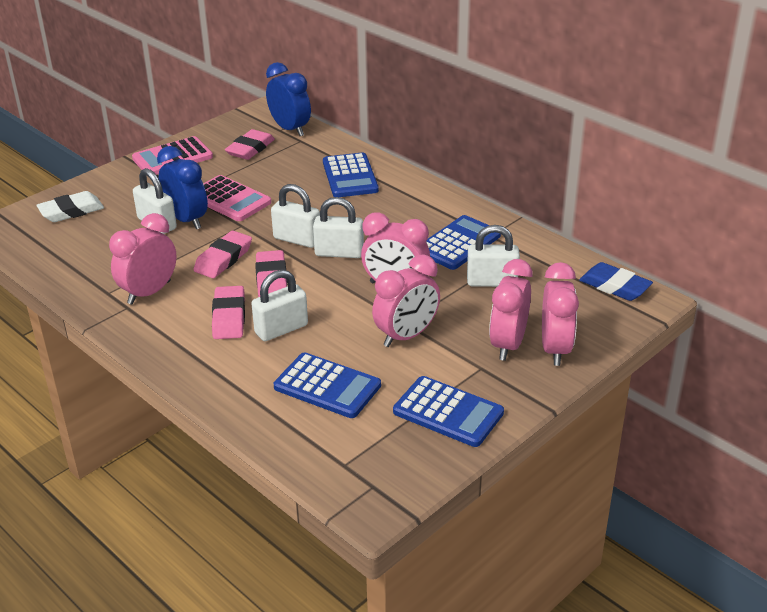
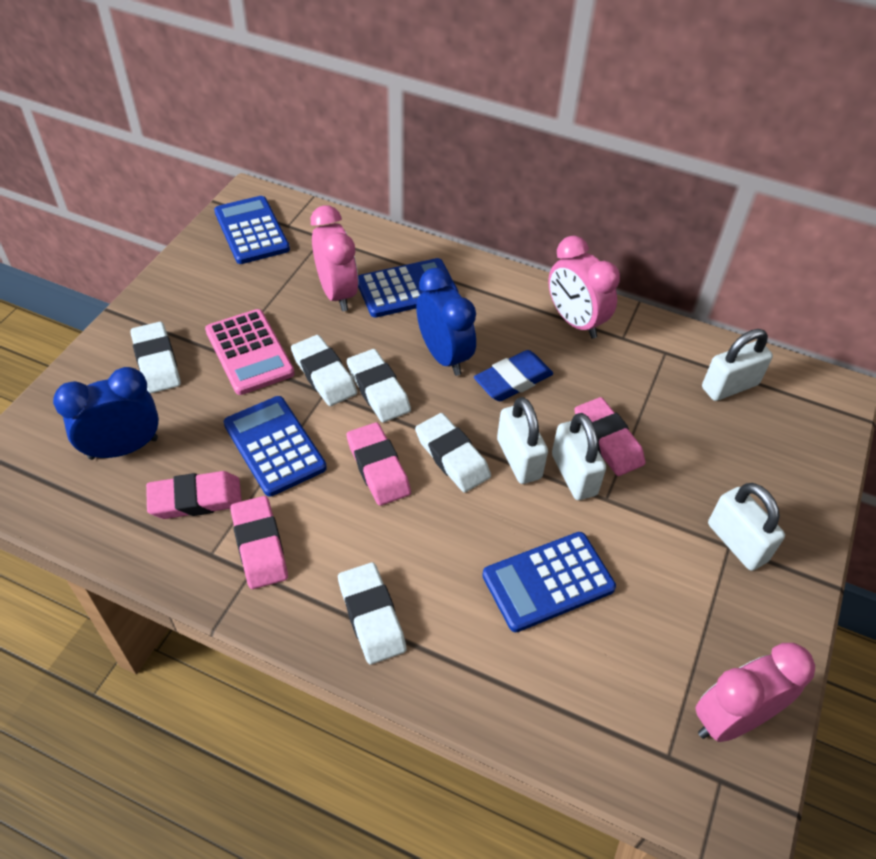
pink calculator: [132,136,213,175] [203,175,271,221] = 2 -> [205,309,295,395] = 1
pink clock: [109,213,177,305] [361,212,430,283] [372,254,440,347] [489,259,533,361] [542,262,579,366] = 5 -> [311,205,358,311] [548,236,620,339] [696,643,815,742] = 3
white eraser: [36,191,104,222] = 1 -> [131,322,181,394] [291,335,357,406] [338,562,406,664] [347,349,411,423] [415,413,491,493] = 5
white padlock: [133,168,177,234] [251,270,308,341] [271,184,320,248] [313,197,364,258] [467,225,520,287] = 5 -> [497,397,548,484] [552,413,606,500] [702,329,773,401] [708,483,785,571] = 4

